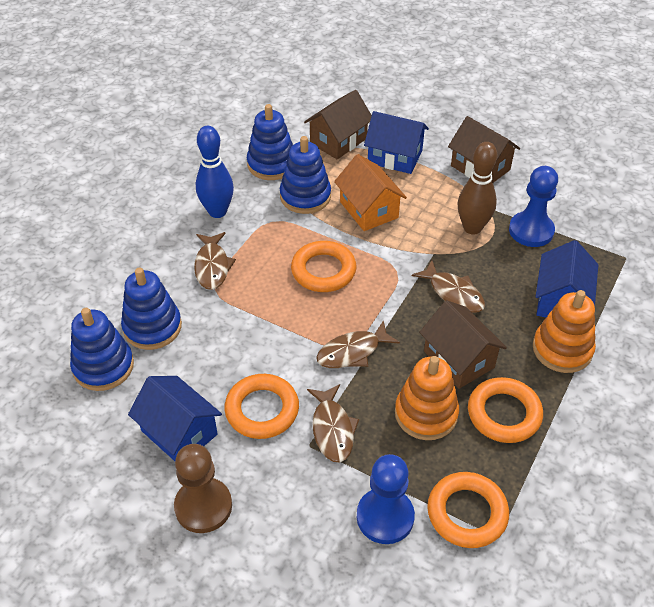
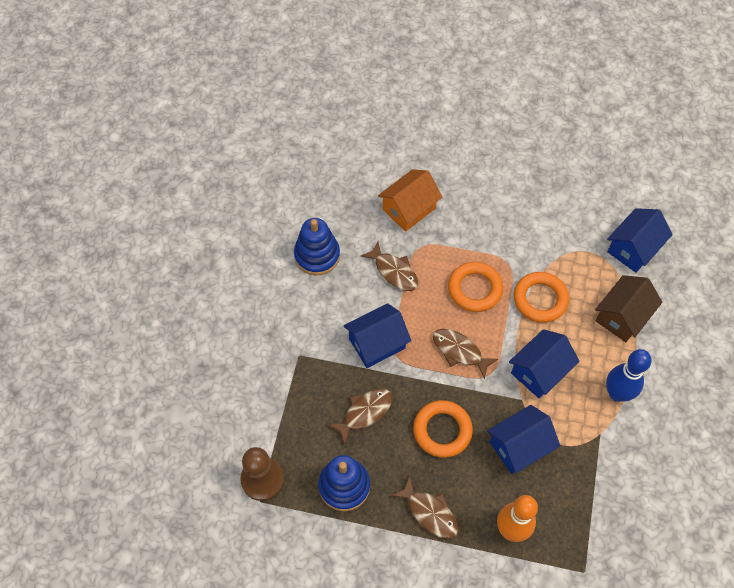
blue house: [128,376,222,461] [364,111,429,174] [535,240,598,318] = 3 -> [344,303,411,368] [487,405,560,474] [509,329,580,398] [607,208,673,273] = 4
blue pawn: [357,454,415,544] [509,166,558,247] = 2 -> none = 0
blue stacking toy: [70,308,134,391] [121,267,182,350] [247,104,293,180] [280,136,331,214] = 4 -> [294,218,340,275] [318,455,370,512] = 2
brown bowling pin: [458,142,498,235] = 1 -> none = 0
brown house: [304,90,372,160] [419,300,507,389] [448,116,520,183] = 3 -> [595,275,662,342] = 1
orange bowling pin: none = 0 -> [497,495,538,542] = 1
orange ring: [224,374,299,439] [291,241,356,292] [427,472,509,548] [468,377,543,443] = 4 -> [413,400,473,458] [448,262,503,312] [514,272,569,323] = 3
orange stacking toy: [395,356,459,440] [533,290,596,373] = 2 -> none = 0

